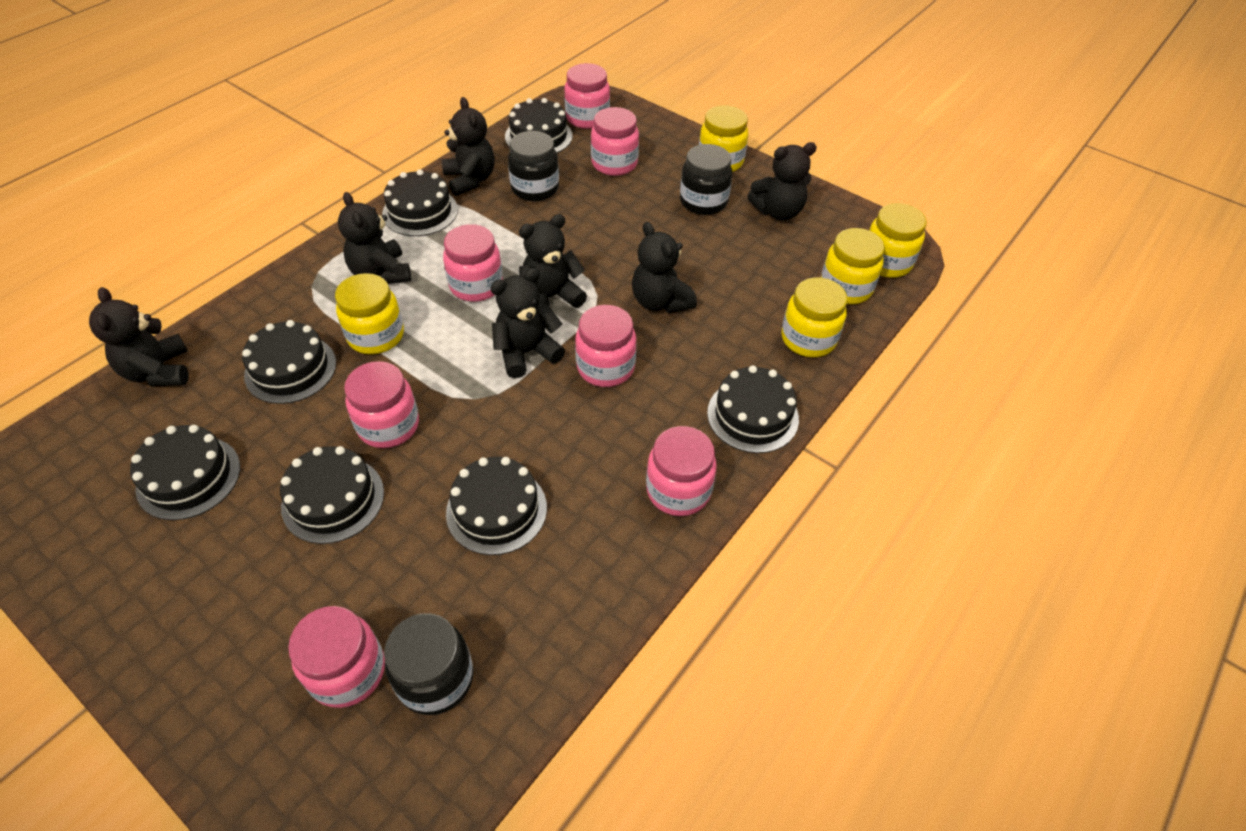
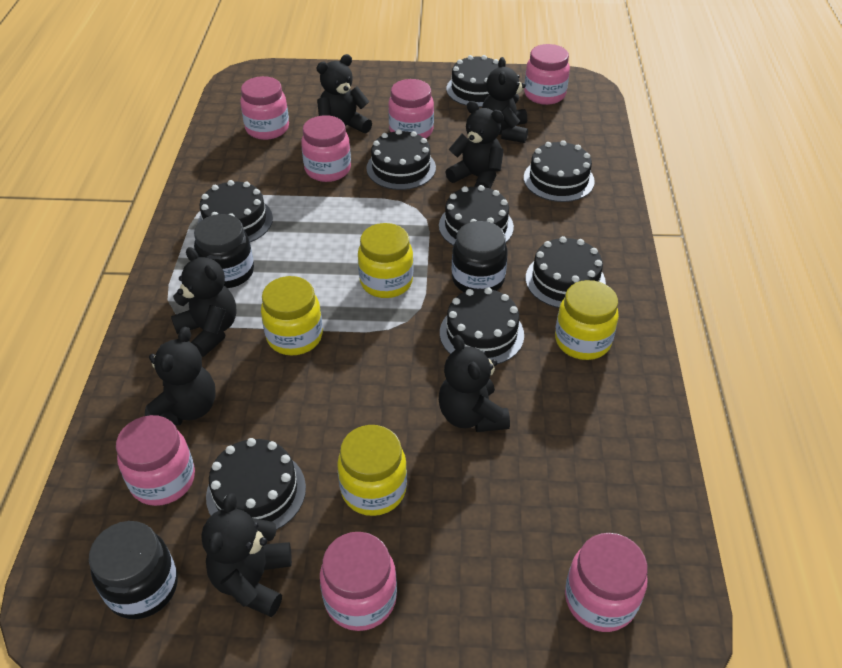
black cake: [130,425,240,520] [242,320,336,404] [280,446,384,544] [382,169,458,236] [446,457,547,555] [505,98,573,153] [707,365,799,453] = 7 -> [198,180,273,242] [206,438,306,530] [366,129,436,190] [439,185,514,246] [440,287,524,364] [446,55,499,107] [524,140,595,202] [526,236,606,308] = 8
yellow jar: [335,273,404,354] [699,105,748,172] [782,277,848,357] [821,228,885,304] [869,203,927,278] = 5 -> [261,276,323,355] [337,425,407,516] [358,223,413,298] [555,280,619,360] = 4

